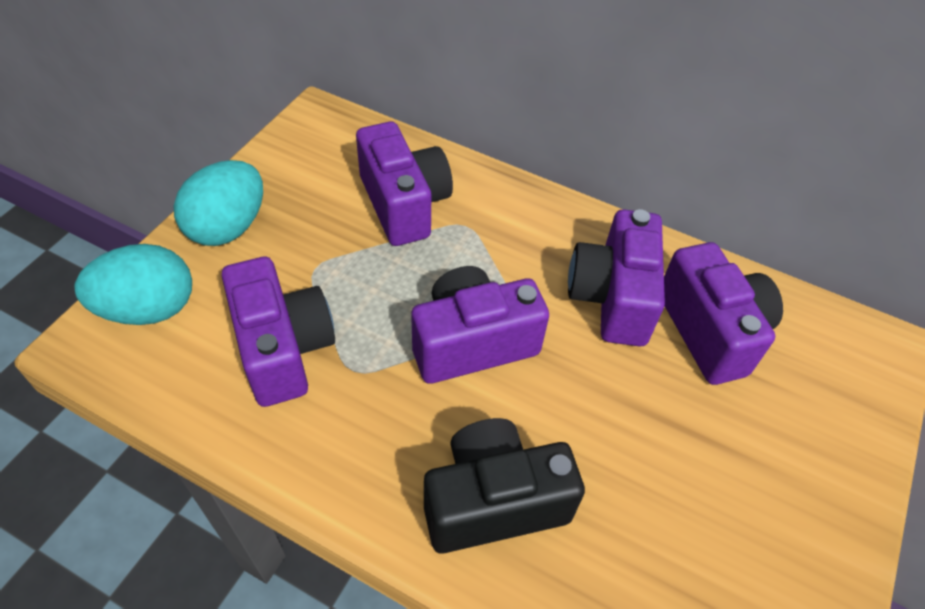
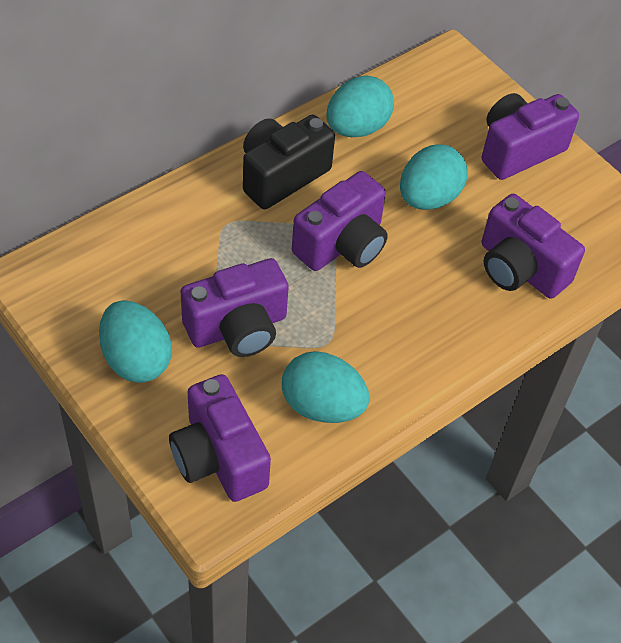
turquoise egg: [75,244,192,325] [174,160,263,246] = 2 -> [99,300,172,383] [282,351,370,423] [327,75,394,137] [400,144,468,210] = 4

